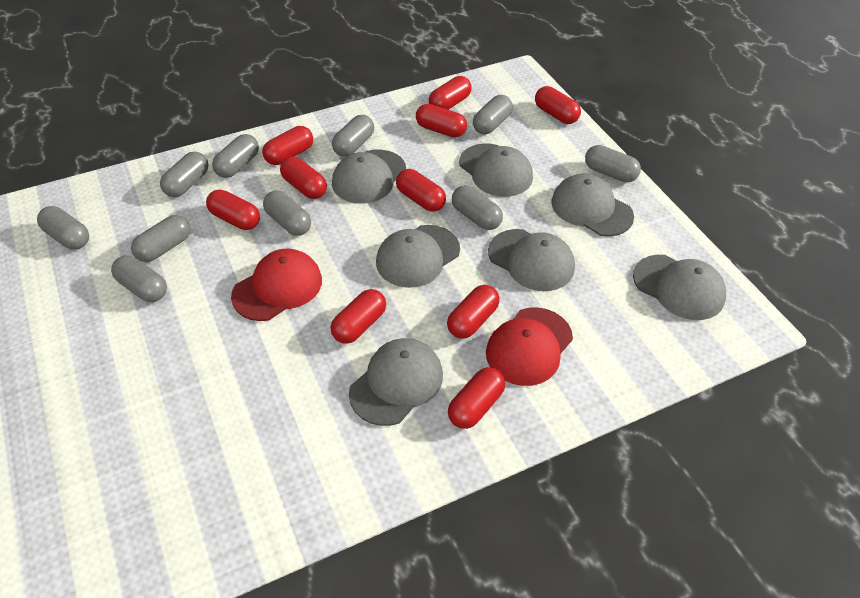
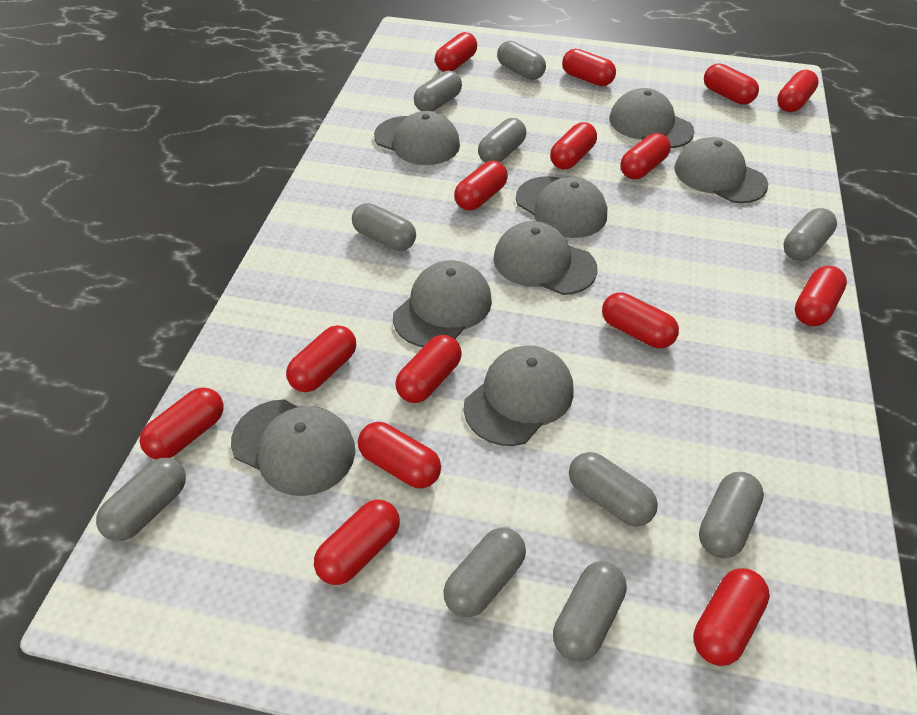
grey cap: [332,150,406,204] [349,338,443,426] [376,225,460,288] [459,143,533,197] [488,229,575,291] [551,174,634,236] [633,255,726,320] = 7 -> [231,399,355,496] [374,111,460,165] [393,260,492,347] [464,345,574,446] [494,221,597,295] [516,176,607,238] [609,88,695,148] [674,137,768,203] = 8
red cap: [231,249,322,321] [486,307,573,386] = 2 -> none = 0
red capsule: [206,190,260,230] [262,126,313,165] [280,157,327,199] [331,289,386,344] [396,169,446,211] [416,104,467,138] [429,76,472,110] [447,285,500,339] [448,367,505,429] [535,86,581,124] = 10 -> [140,387,224,459] [286,325,356,392] [314,499,400,585] [358,422,441,488] [395,335,462,403] [435,32,477,72] [454,161,508,210] [550,122,597,169] [562,49,616,86] [602,292,679,348] [620,133,671,179] [693,568,770,666] [704,63,759,105] [777,70,819,112] [795,266,847,326] = 15

